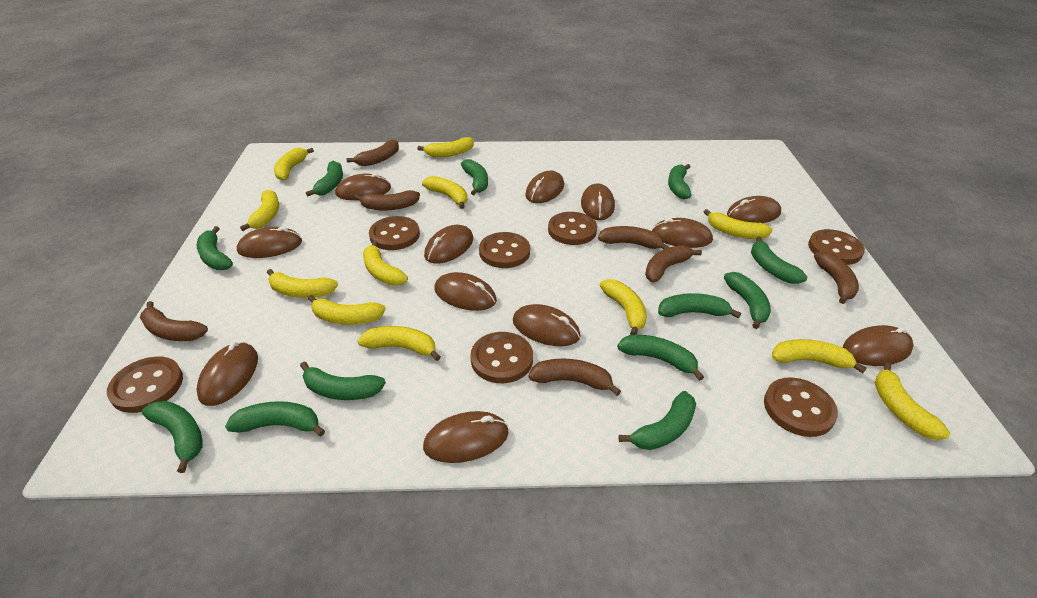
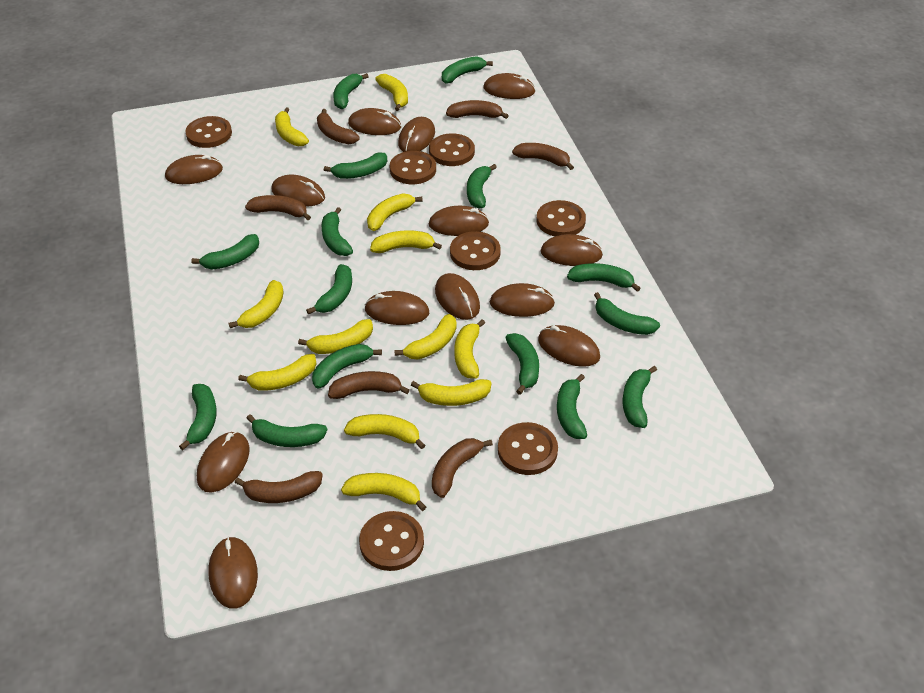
brown mouse: [196,342,258,406] [237,226,302,258] [335,173,391,200] [423,411,509,463] [424,225,473,264] [434,272,497,311] [513,304,580,346] [525,171,564,203] [581,183,615,220] [651,218,713,248] [727,196,781,223] [843,325,914,366] = 12 -> [165,155,223,184] [197,431,250,493] [209,536,258,609] [272,175,325,206] [348,108,401,135] [365,291,429,325] [398,117,435,152] [429,206,489,236] [435,273,480,320] [483,73,536,99] [490,283,555,317] [538,325,600,367] [541,234,603,266] = 13
green banana: [142,401,202,473] [197,226,233,270] [225,401,325,437] [300,362,386,400] [306,161,343,196] [461,159,488,195] [617,335,704,381] [619,391,696,450] [658,293,741,318] [668,164,692,199] [724,272,771,329] [751,236,807,284] = 12 -> [179,384,217,450] [191,234,259,270] [246,414,327,447] [306,264,352,314] [312,344,382,389] [321,207,353,256] [324,152,387,179] [333,73,369,109] [442,56,493,84] [467,164,497,209] [505,333,539,395] [557,374,587,439] [567,263,641,292] [594,292,660,335] [623,366,657,428] = 15

